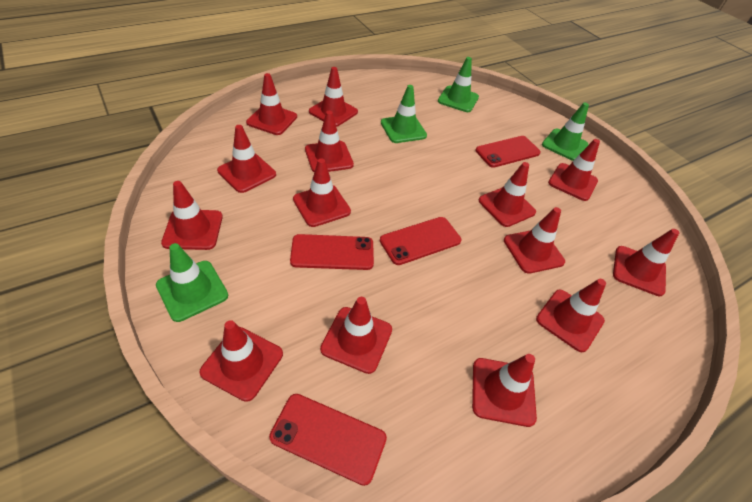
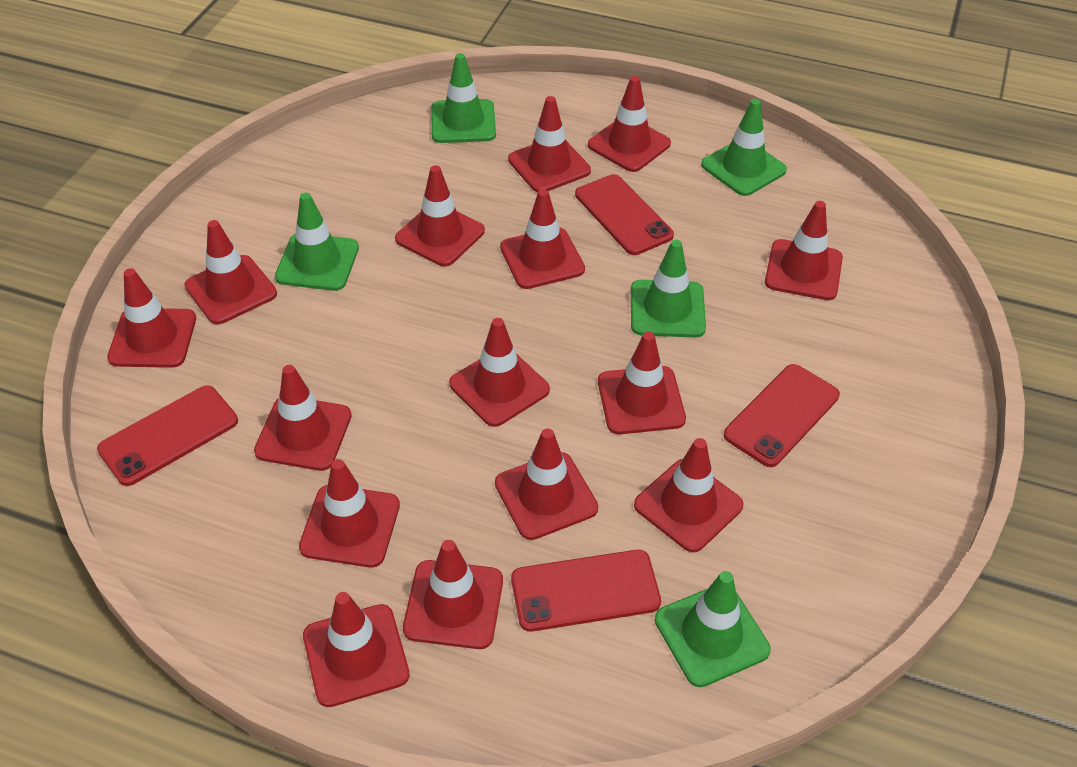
green traffic cone: [156,243,228,322] [381,85,427,143] [438,57,479,112] [542,103,589,161] = 4 -> [275,193,359,291] [431,53,496,143] [631,240,706,338] [655,571,771,687] [701,99,787,196] = 5
red traffic cone: [161,181,223,250] [199,320,283,402] [217,125,276,193] [246,73,297,135] [293,158,351,227] [305,111,354,172] [309,67,358,127] [320,297,392,374] [472,354,537,427] [479,162,536,227] [504,207,565,274] [536,279,606,352] [548,139,600,201] [613,229,679,296] = 14 -> [107,268,196,368] [184,220,277,324] [254,365,352,471] [299,459,400,568] [303,592,410,707] [395,165,485,267] [403,540,503,649] [449,318,550,427] [495,428,598,540] [500,189,585,289] [508,96,591,192] [588,76,671,172] [598,332,686,434] [634,438,743,552] [765,201,843,300] = 15

